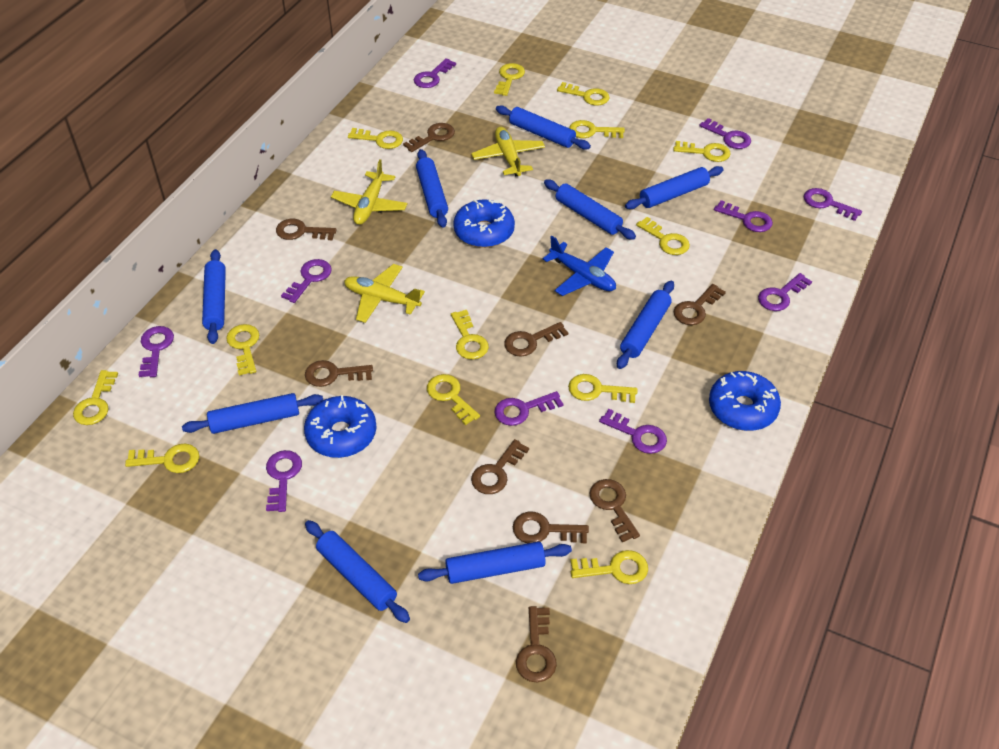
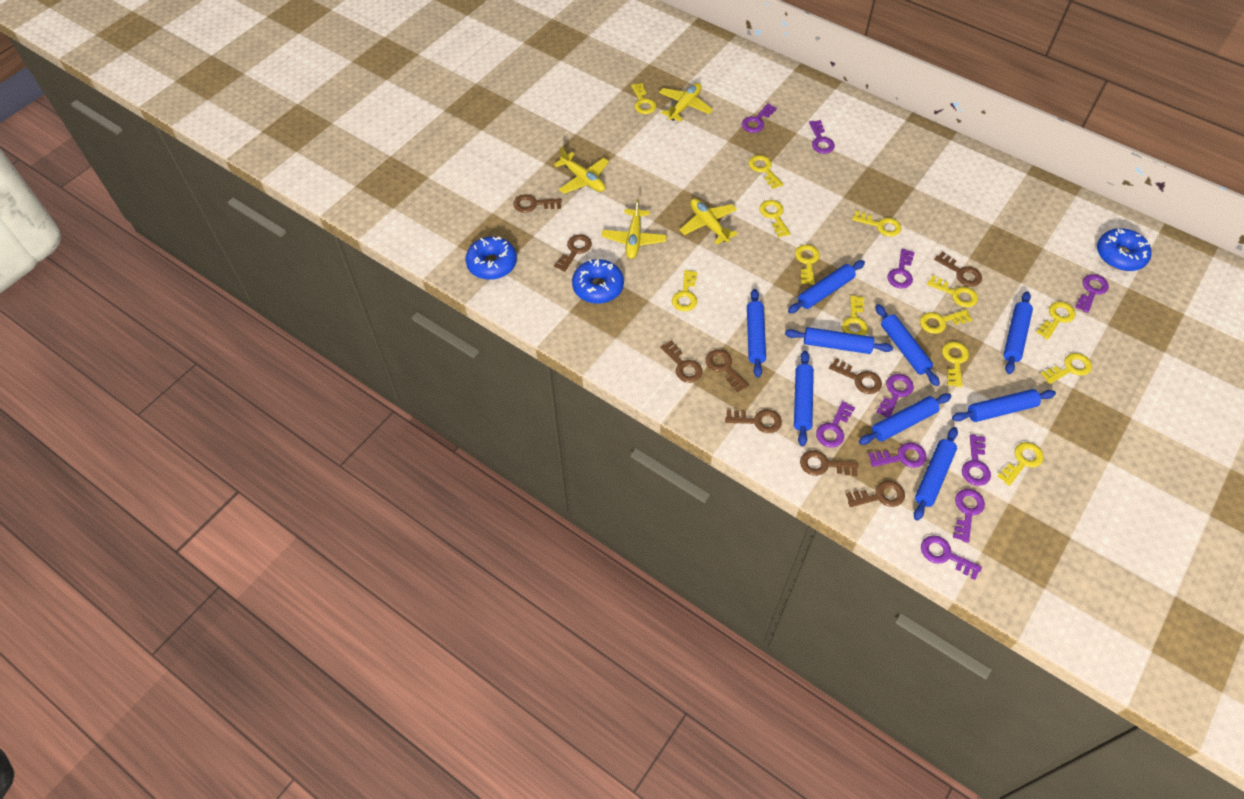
blue plane: [543,236,616,296] = 1 -> none = 0
yellow plane: [331,159,407,225] [344,264,425,323] [471,127,545,176] = 3 -> [554,147,609,194] [601,199,667,259] [659,83,713,122] [680,198,738,245] = 4

